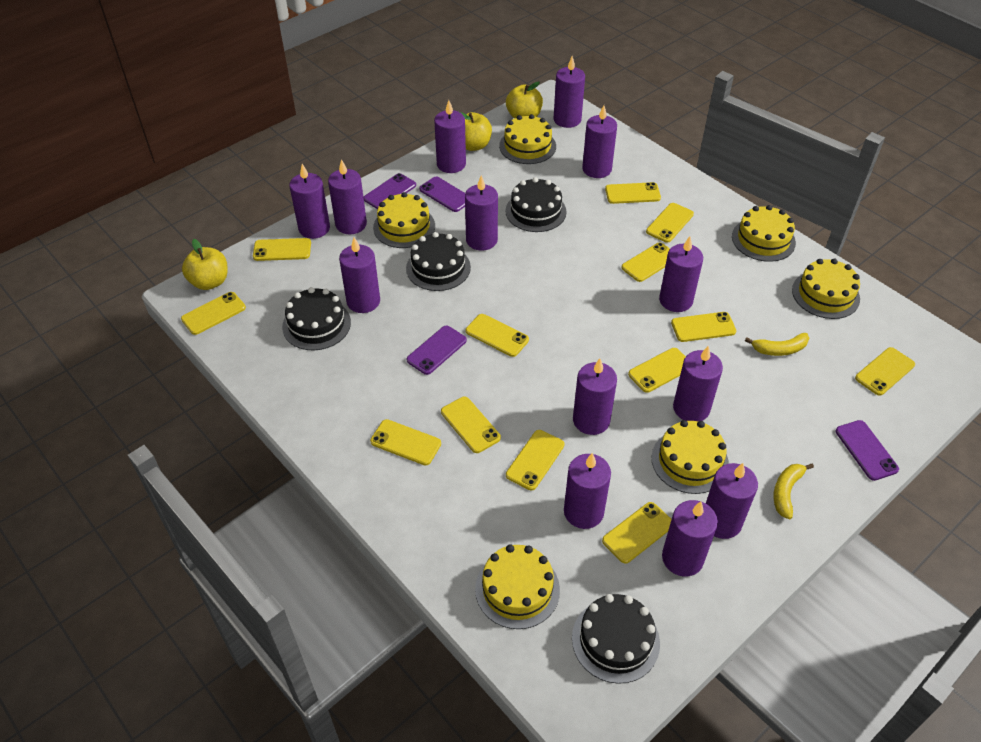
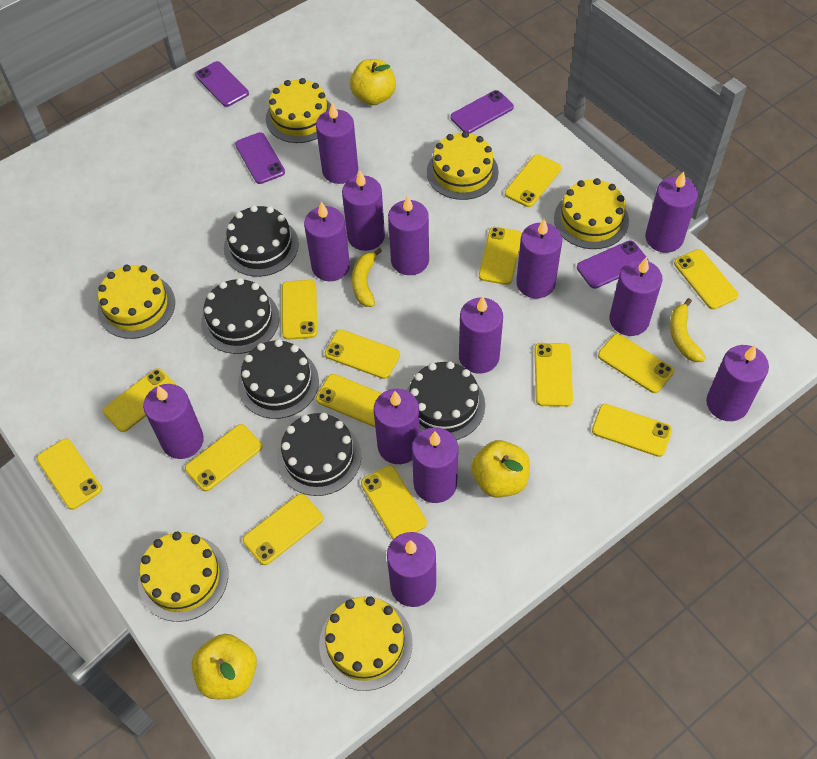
black cake: [282,287,351,350] [406,232,471,291] [505,177,567,232] [572,594,660,684] = 4 -> [201,278,280,354] [224,205,299,277] [238,339,319,419] [277,413,361,496] [406,361,485,440] = 5
yellow phone: [181,292,246,335] [253,238,311,261] [370,419,441,465] [441,397,501,453] [466,314,529,357] [506,430,564,490] [602,502,671,564] [605,182,661,204] [621,243,670,282] [628,348,686,393] [646,203,694,243] [671,312,736,342] [855,347,915,396] = 13 -> [37,439,102,510] [103,368,177,432] [185,424,262,491] [243,494,323,565] [282,280,317,340] [316,374,382,427] [325,330,400,379] [361,465,427,540] [479,227,522,285] [505,154,561,207] [534,343,573,407] [592,404,672,457] [598,334,674,393] [674,249,739,310] = 14

